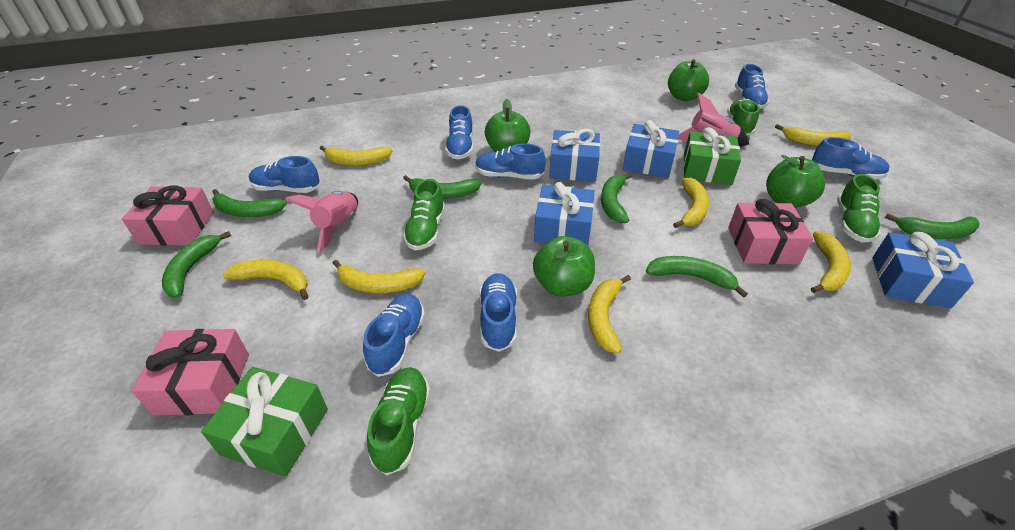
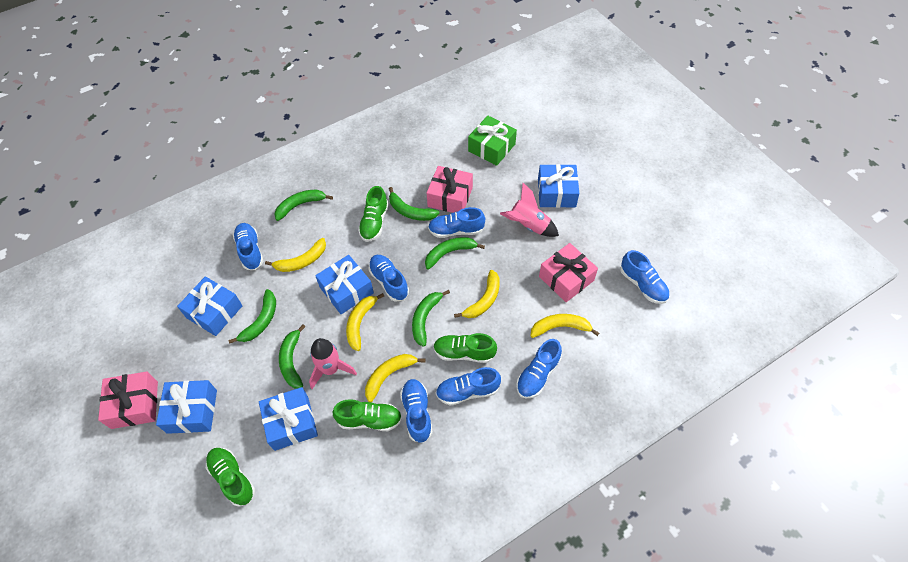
blue gift: [534,182,595,245] [549,129,600,182] [623,120,679,178] [872,232,974,308] = 4 -> [156,380,217,434] [177,276,242,336] [259,387,318,451] [315,255,374,314] [538,164,579,208] = 5
green apple: [485,99,530,152] [533,236,595,297] [668,59,709,101] [766,155,825,208] = 4 -> none = 0
green gift: [201,367,328,477] [683,127,741,185] = 2 -> [468,116,517,166] = 1
yellow banana: [223,260,309,300] [320,146,393,166] [332,260,426,293] [588,275,631,354] [673,178,709,228] [775,124,851,146] [811,231,851,293] = 7 -> [265,238,326,272] [346,293,384,351] [365,354,425,402] [454,270,500,318] [530,314,599,338] = 5

